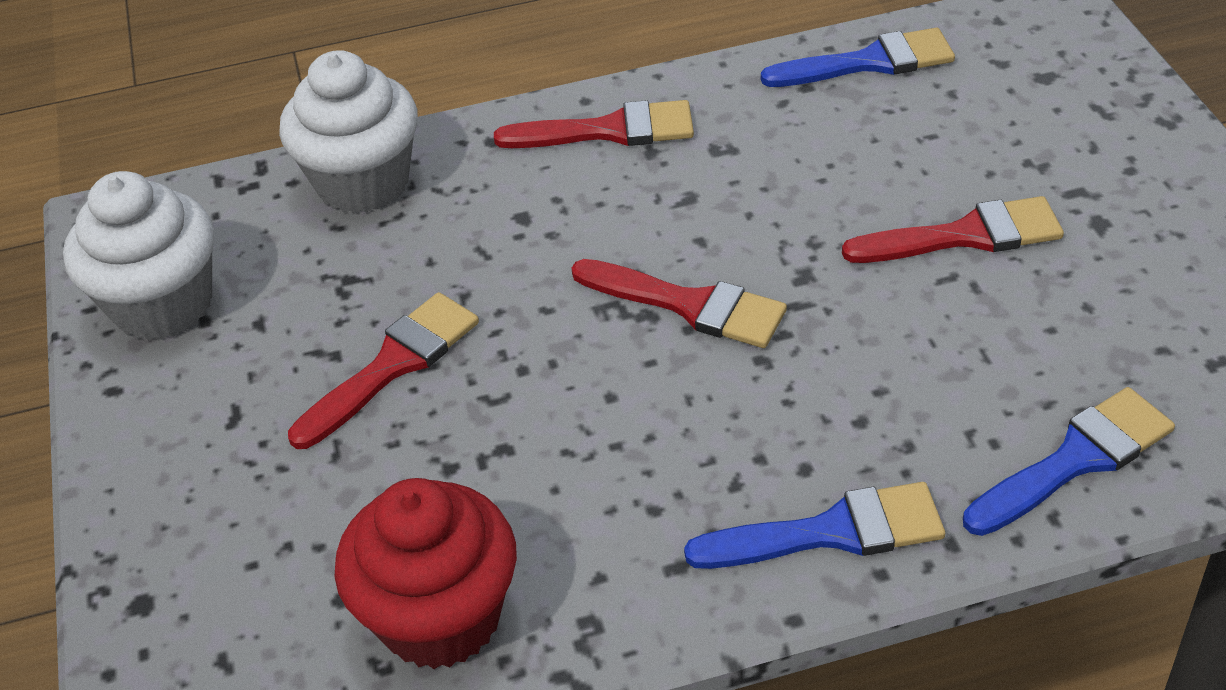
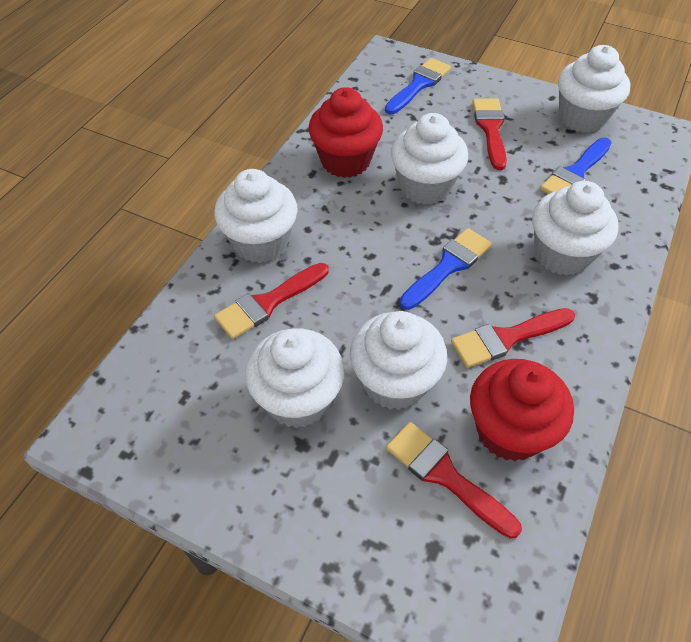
red cupcake: [335,478,517,669] = 1 -> [309,87,383,178] [470,359,574,461] = 2
white cupcake: [63,171,214,341] [279,50,418,213] = 2 -> [214,169,298,263] [245,328,345,428] [350,311,447,410] [391,113,468,205] [532,181,618,276] [558,45,630,133] = 6

